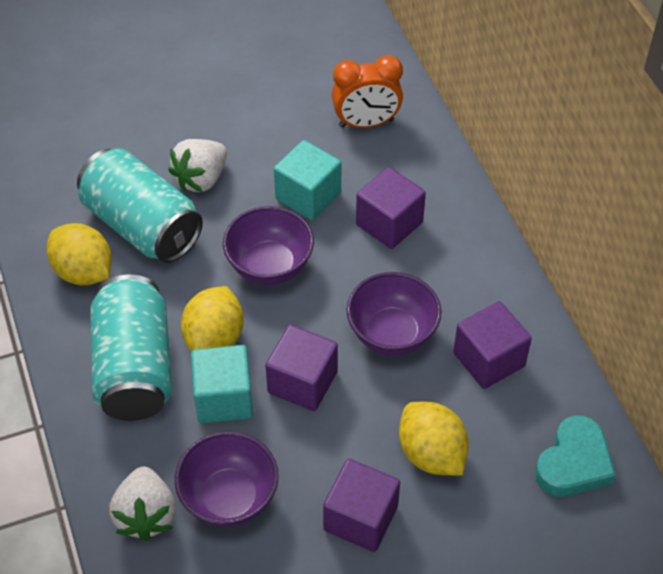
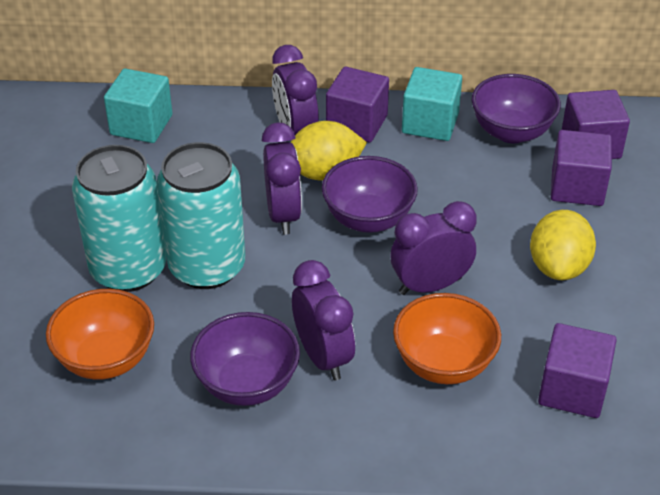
orange bowl: none = 0 -> [46,289,154,380] [393,293,501,384] = 2
orange clock: [332,55,403,128] = 1 -> none = 0
purple clock: none = 0 -> [262,122,302,235] [272,45,319,135] [292,260,355,381] [390,201,477,295] = 4
turquoise heart: [535,415,616,497] = 1 -> none = 0
white strawberry: [109,466,176,541] [168,139,227,192] = 2 -> none = 0
yellow lemon: [47,223,112,286] [181,286,244,352] [399,402,469,476] = 3 -> [290,121,367,181] [530,210,596,280] = 2

